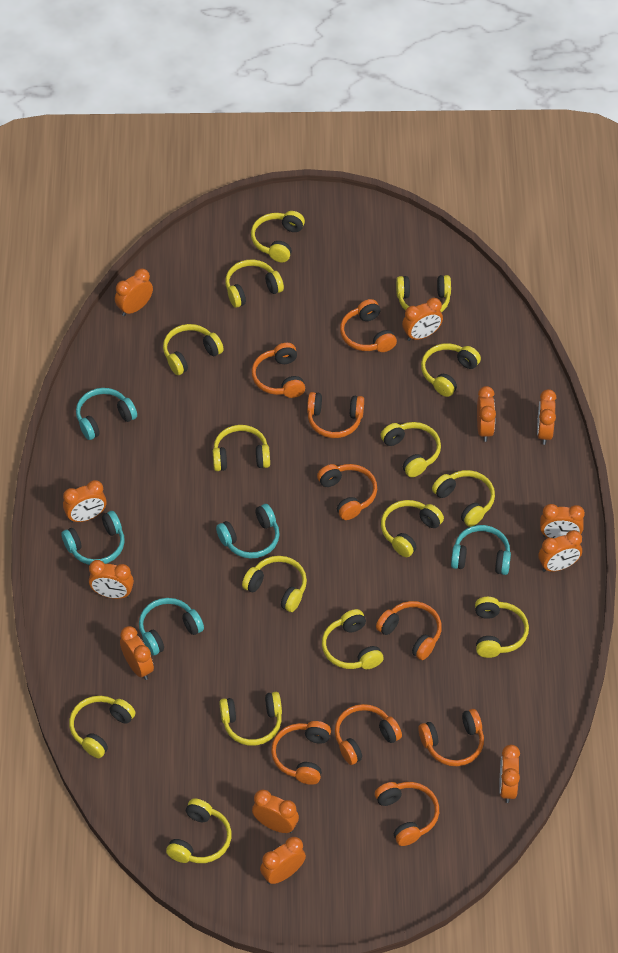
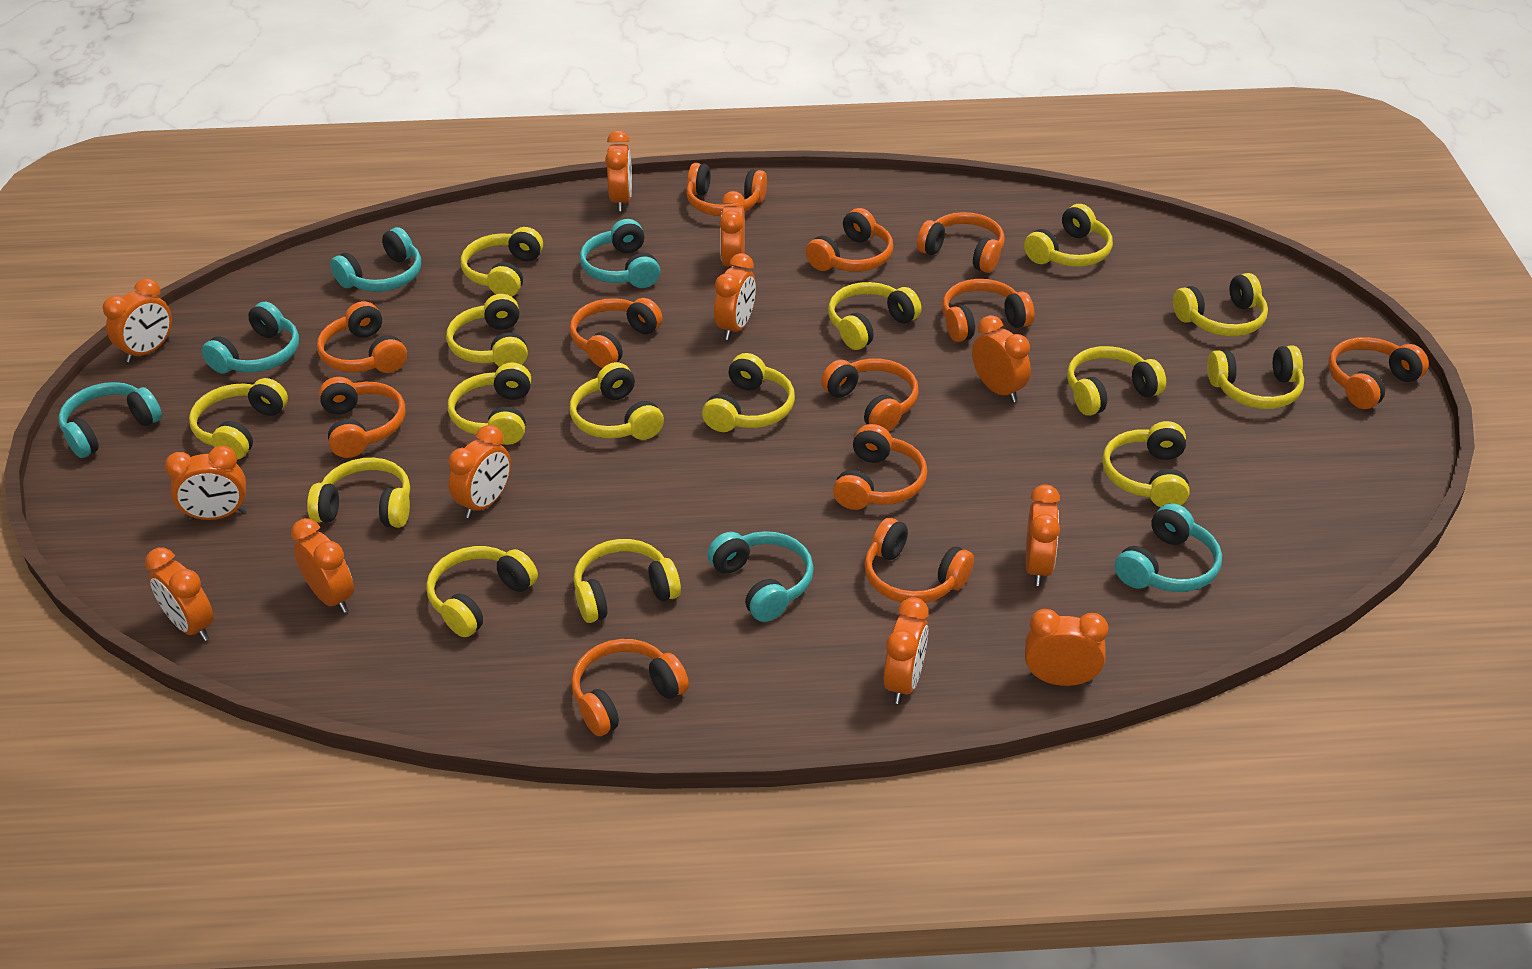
orange headphones: [252,343,305,398] [271,721,331,785] [307,392,364,438] [317,464,377,520] [335,704,402,765] [340,299,397,352] [375,782,439,846] [376,601,442,660] [418,709,484,766] = 9 -> [317,301,407,373] [319,377,405,458] [570,298,663,368] [571,639,689,736] [686,163,767,216] [805,208,893,272] [821,358,919,432] [833,424,927,510] [864,518,974,603] [917,212,1004,273] [942,279,1035,342] [1328,337,1429,409] = 12
turquoise headphones: [61,511,125,565] [76,388,137,440] [139,598,204,655] [216,504,280,559] [451,525,511,575] = 5 -> [58,382,162,458] [202,302,299,374] [330,227,421,292] [580,219,660,288] [707,531,814,622] [1115,503,1222,592] = 6

